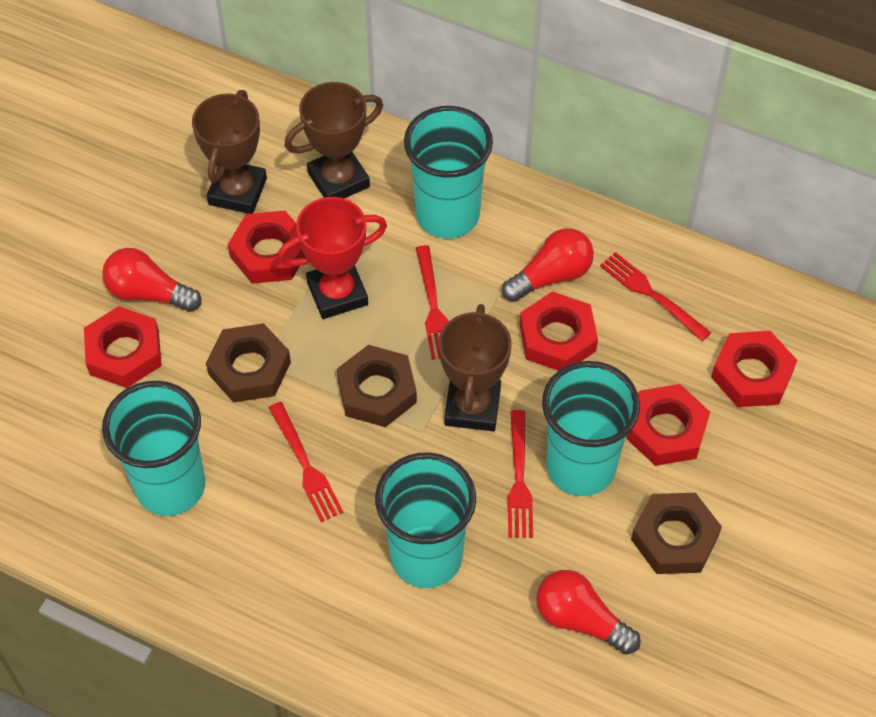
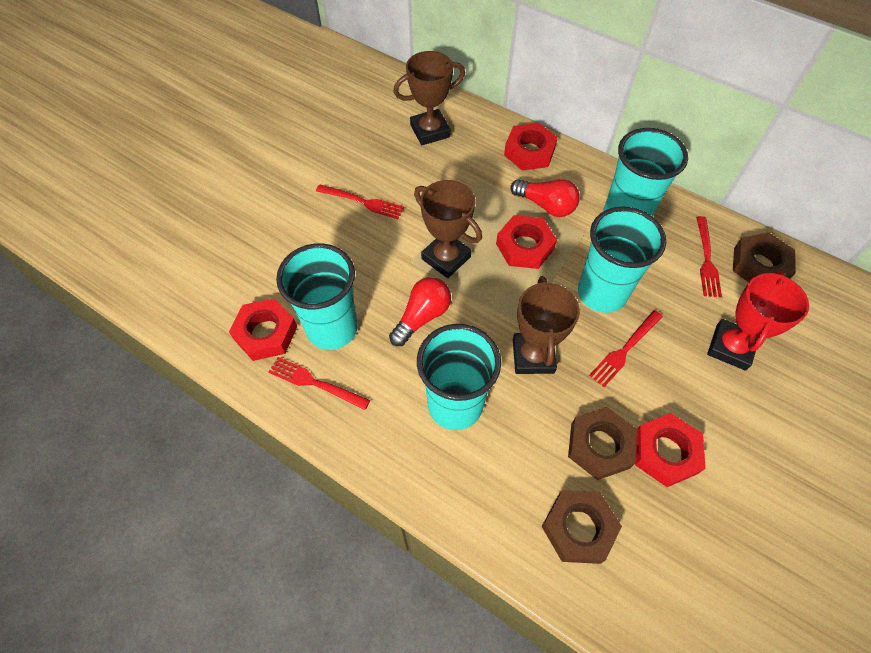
red light bulb: [102,248,201,312] [502,228,594,302] [536,570,641,655] = 3 -> [389,277,451,346] [510,179,580,217] = 2
red nut: [84,306,162,388] [228,211,305,284] [520,291,598,371] [626,384,710,466] [711,331,797,407] = 5 -> [229,298,297,361] [496,215,557,269] [504,123,558,171] [635,413,706,487] = 4

